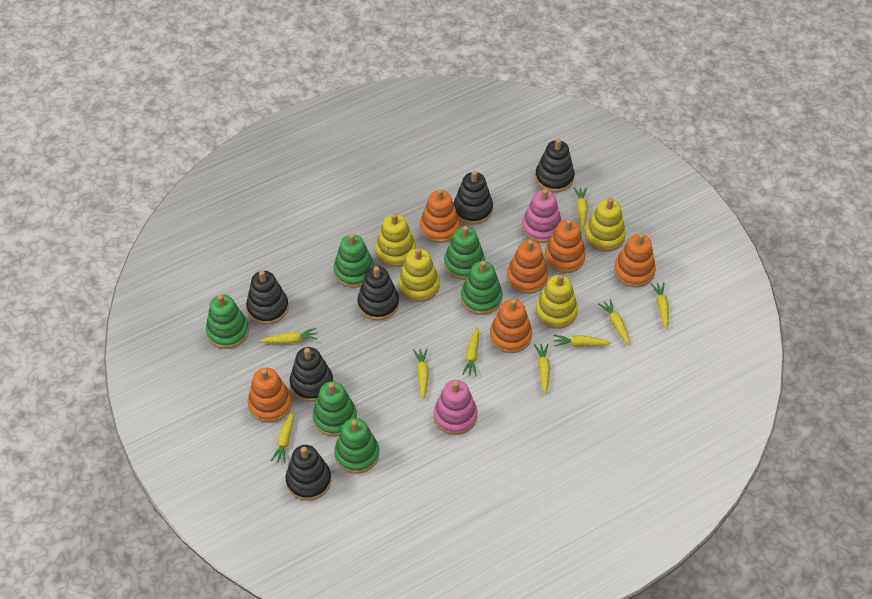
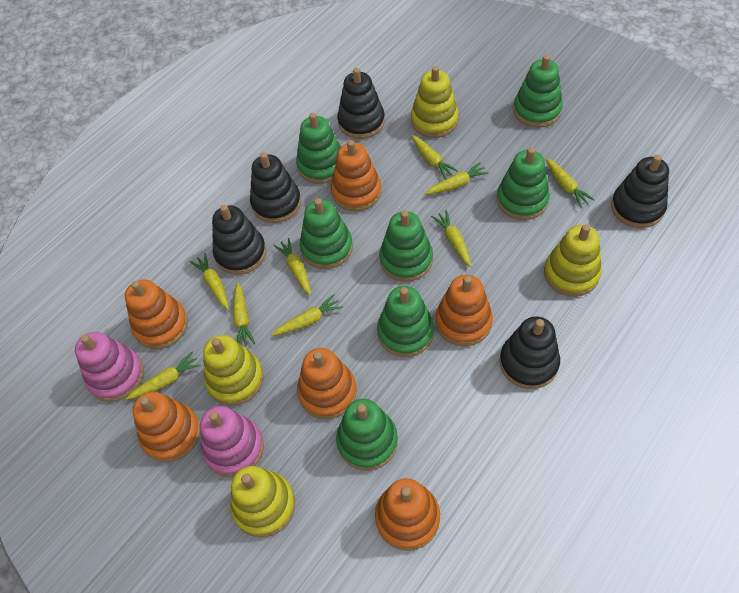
black stacking toy: [246,270,289,325] [286,445,331,501] [290,347,333,402] [357,266,399,320] [454,171,493,225] [535,139,575,192] = 6 -> [212,205,266,275] [250,152,301,223] [337,68,385,139] [499,316,560,389] [611,155,669,228] = 5
green stacking toy: [206,294,249,349] [313,381,357,437] [334,234,375,288] [334,418,379,474] [444,226,485,280] [461,261,502,315] = 6 -> [296,113,341,184] [300,198,353,269] [336,399,398,471] [377,286,434,357] [379,211,433,282] [497,147,550,220] [513,55,563,128] = 7

